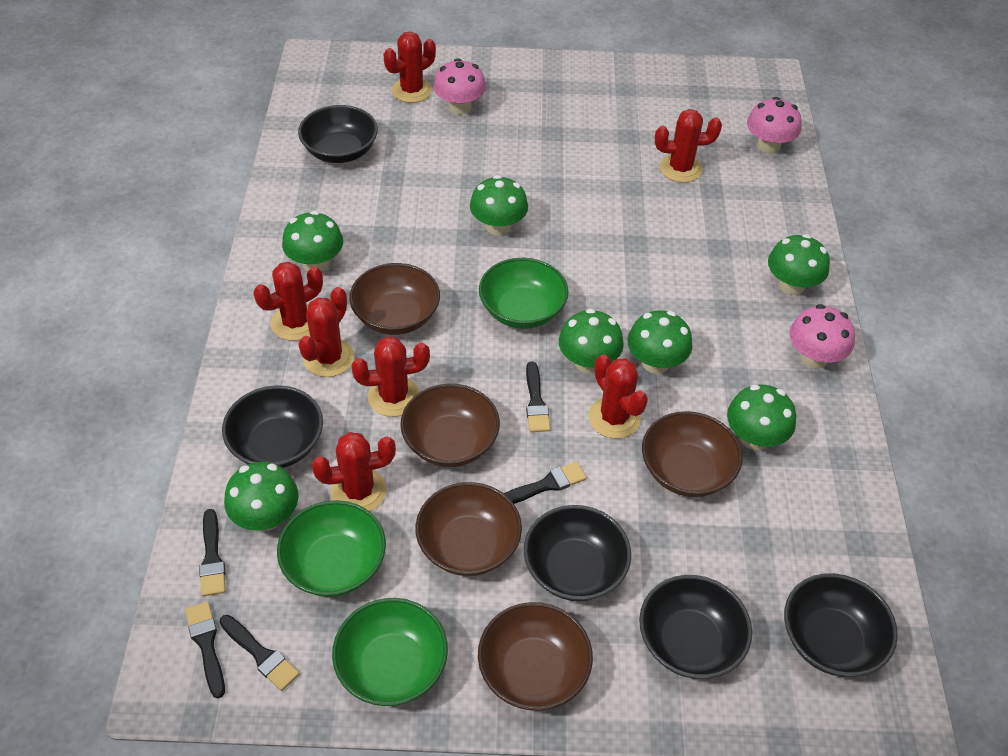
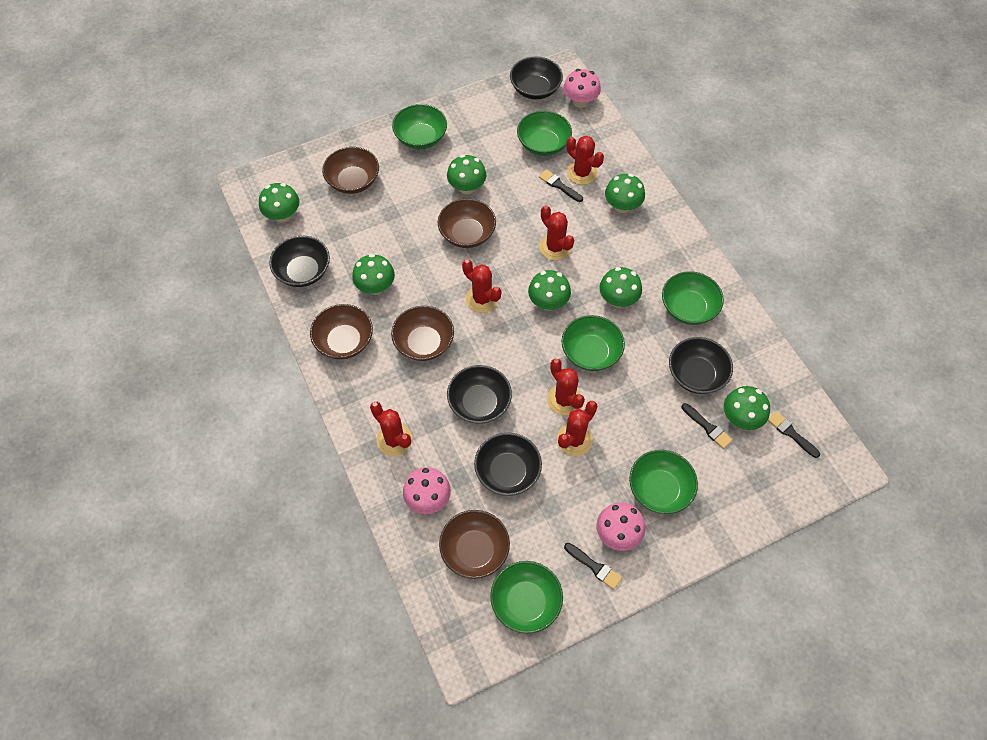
black brush: [185,601,225,698] [199,509,226,596] [219,615,299,691] [504,462,587,504] [526,362,550,432] = 5 -> [539,169,583,202] [564,543,622,590] [682,403,733,449] [768,411,820,458] = 4
green bowl: [277,500,386,597] [332,598,448,706] [479,258,568,329] = 3 -> [392,104,447,149] [490,561,563,634] [517,111,572,156] [562,315,625,371] [629,450,698,514] [662,271,724,325] = 6
red cactus: [254,262,323,341] [299,287,354,377] [312,432,396,512] [351,336,430,417] [384,32,436,103] [588,354,648,439] [655,109,722,183] = 7 -> [370,402,412,456] [462,259,501,313] [539,205,574,260] [547,359,585,416] [557,401,598,456] [566,136,604,185] = 6

